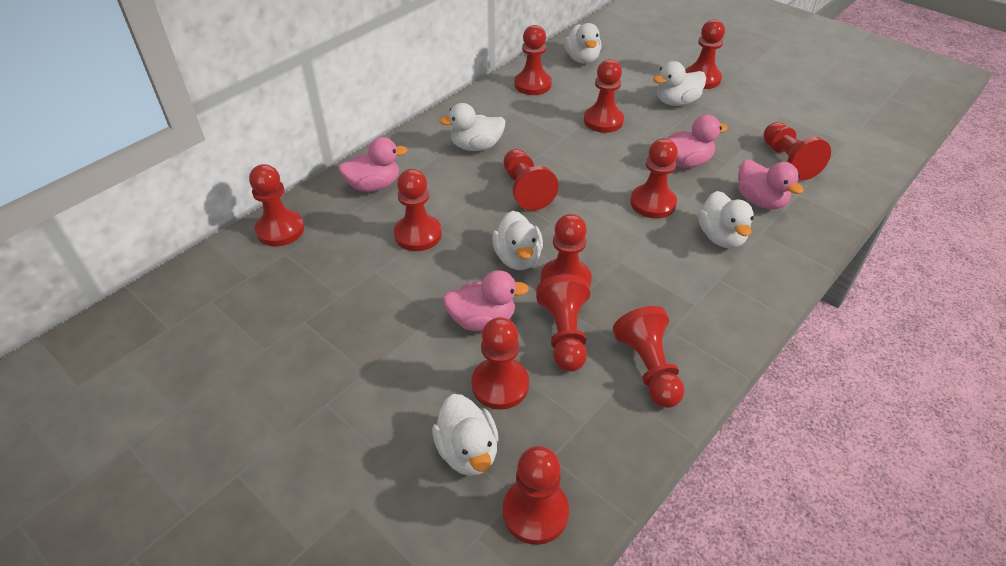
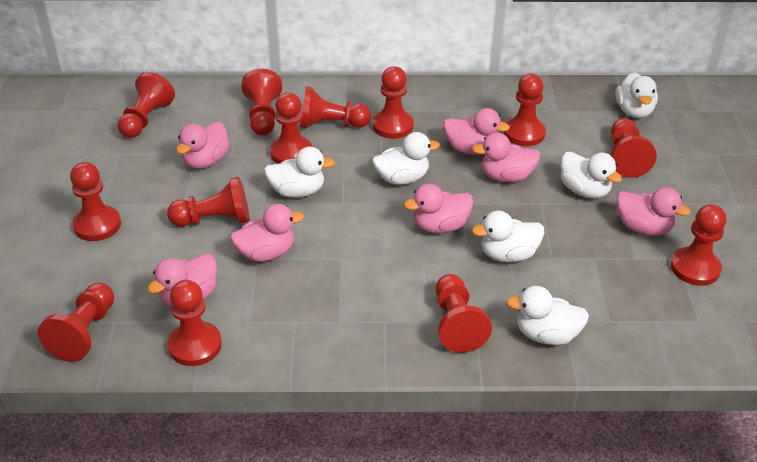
pink duck: [338,137,408,192] [443,270,529,331] [667,115,728,168] [738,160,804,209] = 4 -> [148,253,217,307] [176,122,230,169] [230,204,304,262] [404,184,473,233] [443,108,510,155] [472,133,541,182] [617,187,691,236] = 7

